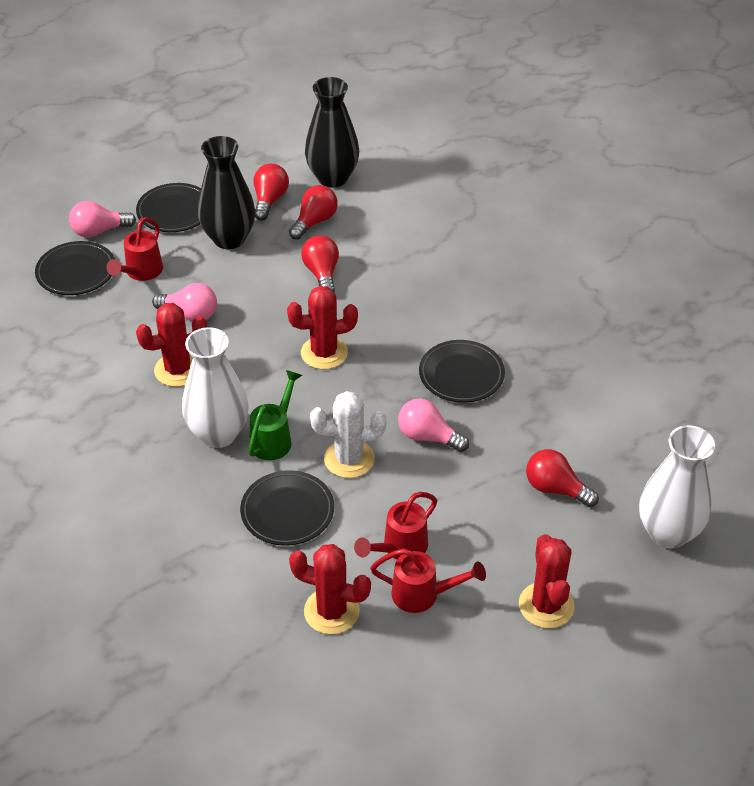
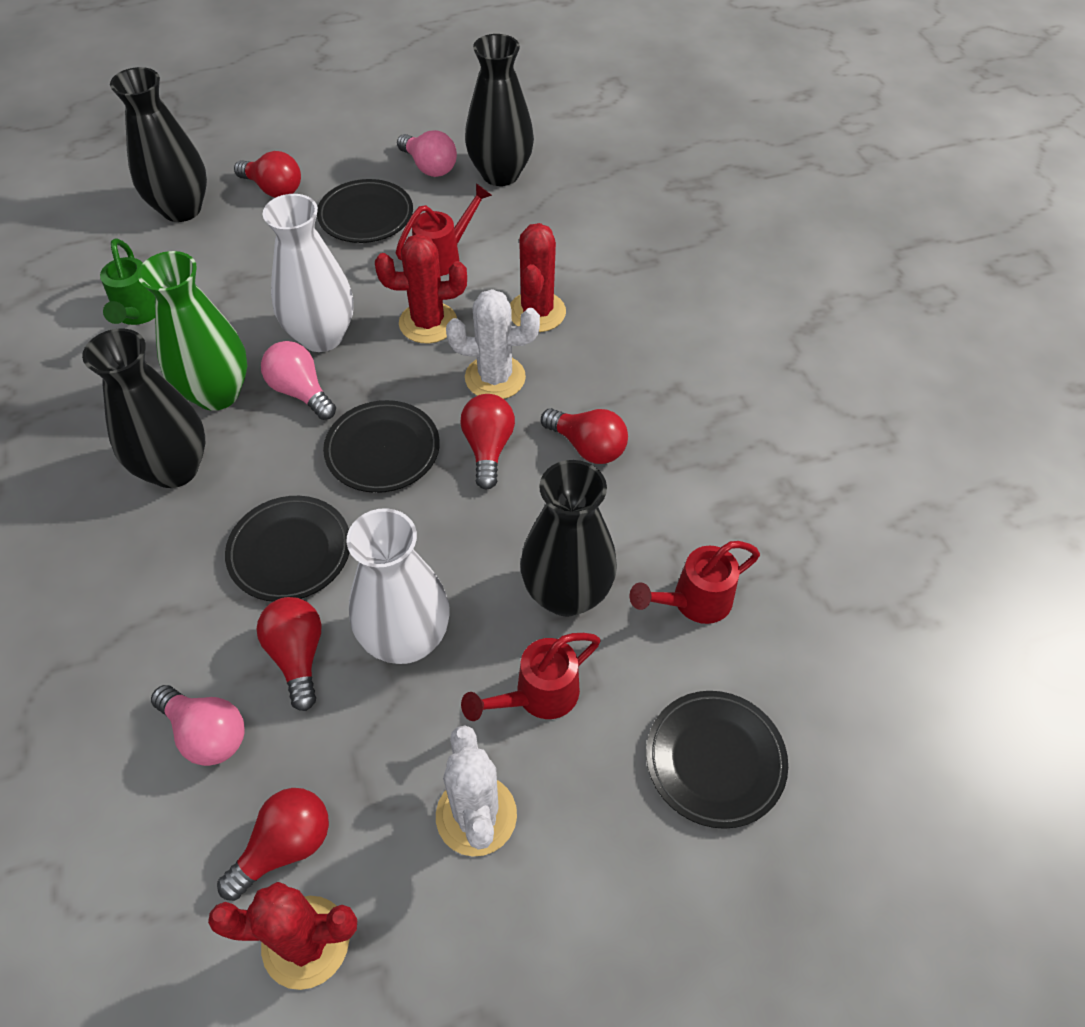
black vase: [198,136,255,249] [305,77,359,188] = 2 -> [82,329,205,488] [110,67,207,222] [465,34,534,186] [520,460,617,617] = 4
green vase: none = 0 -> [138,251,247,411] = 1
red cactus: [136,303,207,387] [287,286,358,369] [289,544,371,634] [519,534,575,628] = 4 -> [208,882,357,990] [375,234,467,343] [510,223,566,332] = 3
red light bulb: [254,164,289,221] [289,185,338,240] [301,235,339,292] [526,449,599,507] = 4 -> [217,788,329,901] [234,151,301,198] [256,597,321,711] [460,394,515,490] [541,408,628,464] = 5
white cactus: [310,391,386,478] = 1 -> [436,725,517,857] [446,289,540,399] = 2

